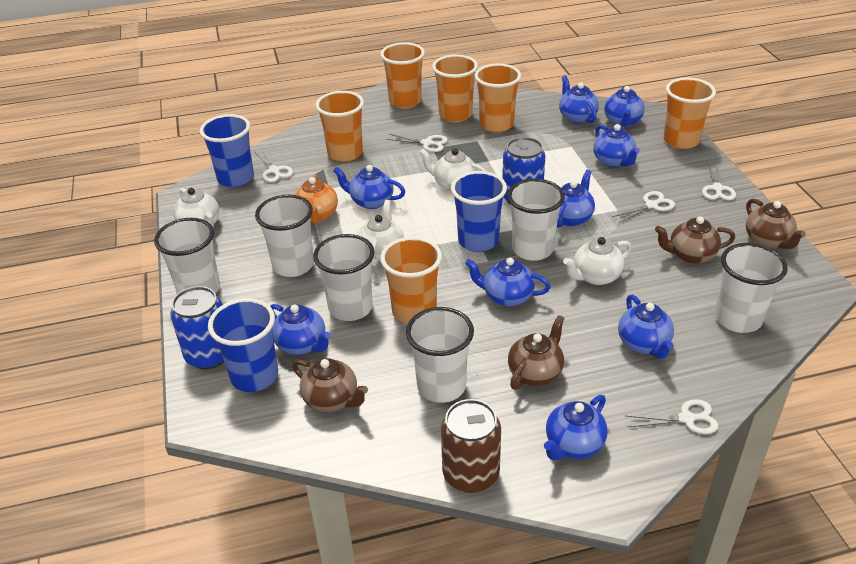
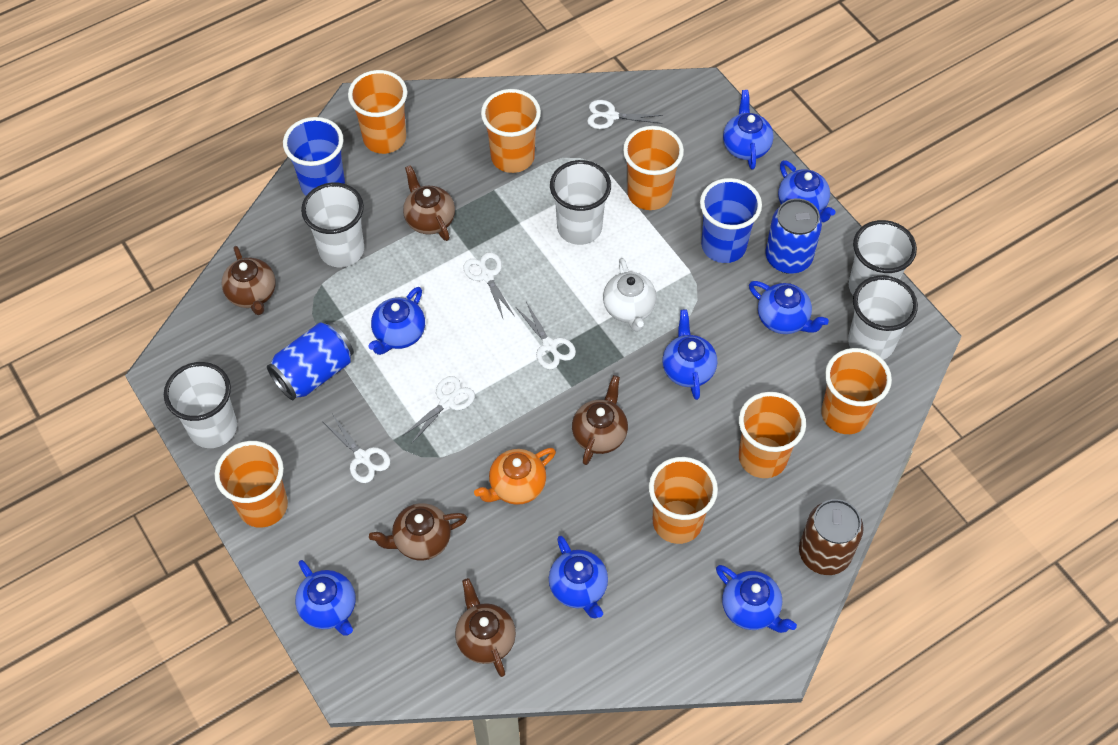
blue cup: [200,114,254,188] [208,298,278,392] [451,171,507,252] = 3 -> [283,117,345,196] [700,178,762,263] = 2
blue teapot: [270,304,331,355] [333,165,406,209] [465,258,551,306] [544,395,608,460] [557,170,595,228] [559,75,599,123] [593,124,640,167] [604,86,645,127] [618,294,674,359] = 9 -> [295,560,355,636] [368,287,425,355] [549,536,608,618] [662,309,717,400] [716,565,797,633] [723,90,773,170] [749,281,829,334] [778,160,835,222] = 8
brown teapot: [292,358,368,412] [508,315,564,390] [655,216,735,264] [746,198,806,249] = 4 -> [221,246,276,315] [369,503,467,561] [403,165,455,241] [455,578,516,677] [572,375,628,465] = 5
orange cup: [315,91,364,162] [380,42,425,108] [380,237,442,324] [432,55,478,122] [475,64,521,133] [663,78,716,149] = 6 -> [214,441,288,528] [348,70,407,154] [481,89,541,173] [623,126,684,210] [649,457,718,544] [739,392,806,478] [821,348,892,434] = 7
white cup: [154,218,220,294] [255,195,314,277] [313,234,375,321] [406,307,474,403] [507,179,565,261] [715,243,788,333] = 6 -> [164,362,237,448] [301,183,364,267] [550,160,611,245] [848,276,918,360] [849,220,917,295] = 5
white teapot: [173,188,220,227] [358,200,404,266] [419,148,487,191] [563,237,632,285] = 4 -> [603,258,657,332] = 1

